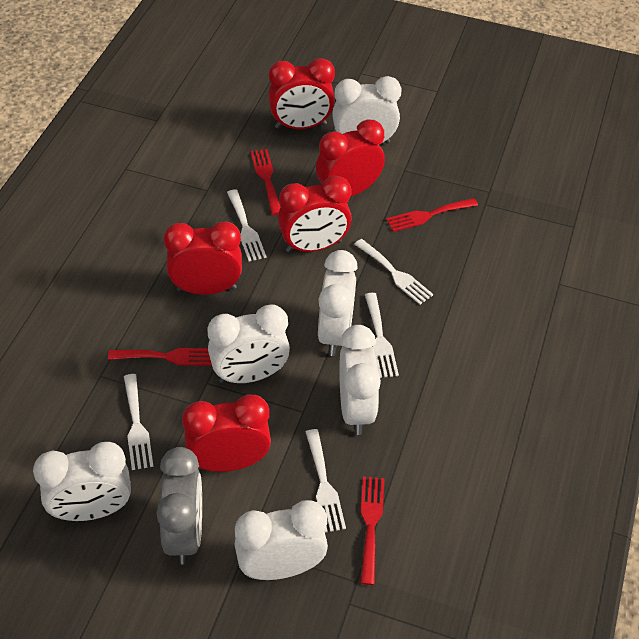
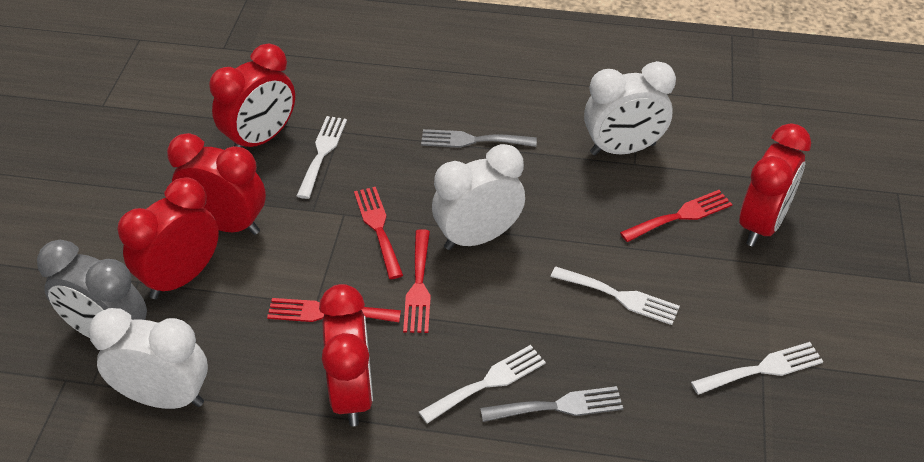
grey fork: none = 0 -> [421,129,537,148] [480,386,623,422] = 2
white clock: [33,442,131,521] [207,304,290,383] [234,500,328,580] [318,250,358,356] [332,76,401,144] [339,325,381,435] = 6 -> [89,308,208,409] [432,144,525,250] [584,61,676,155] = 3
white fork: [124,374,154,470] [227,189,267,262] [306,429,346,533] [354,239,433,305] [365,293,399,378] = 5 -> [297,116,347,199] [419,345,546,424] [551,266,680,325] [691,342,824,395] = 4

